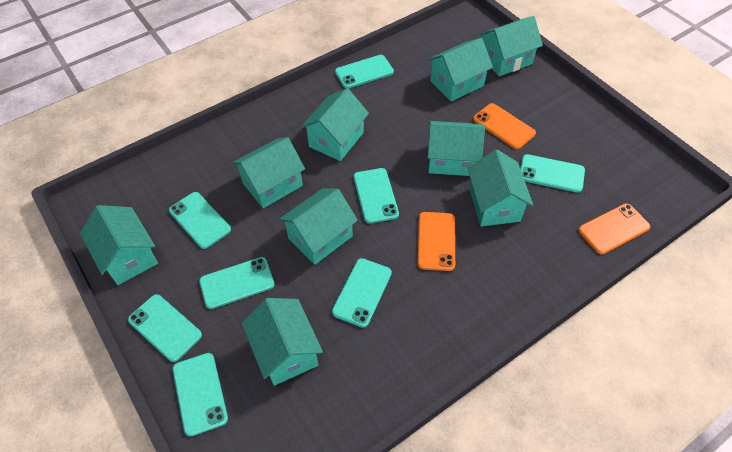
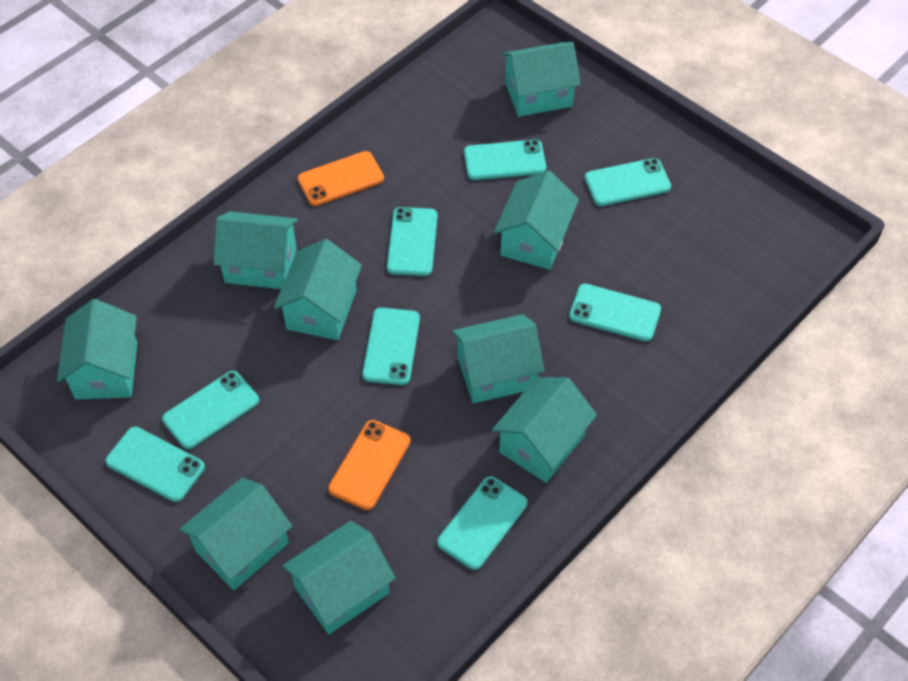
orange phone: [418,212,455,271] [473,103,536,149] [579,203,650,255] = 3 -> [298,151,384,206] [328,420,411,510] = 2

